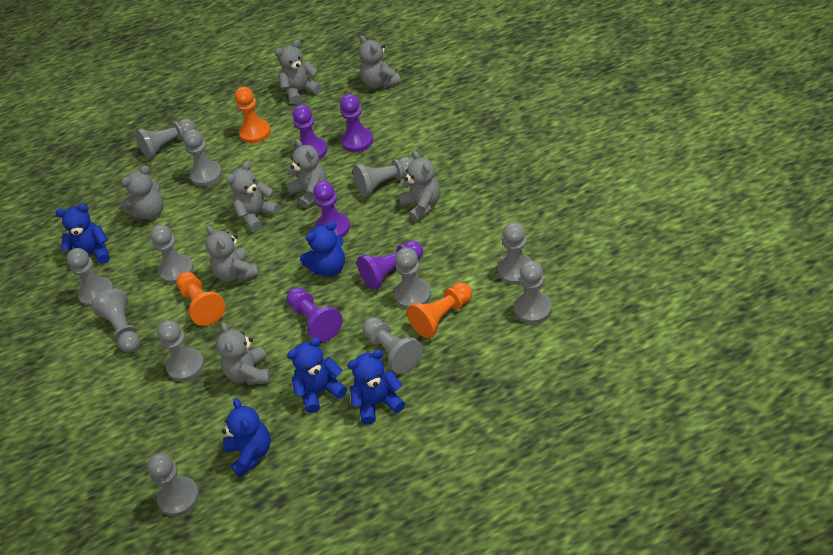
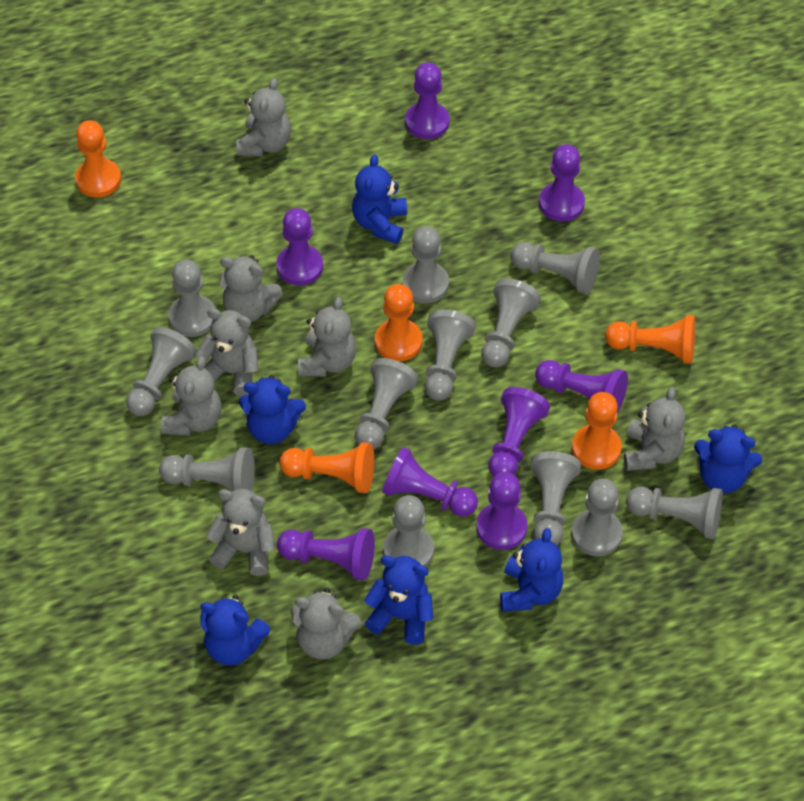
blue teddy bear: [55,204,110,264] [222,398,271,477] [287,337,347,413] [300,222,345,277] [347,350,405,425] = 5 -> [200,595,271,666] [239,375,306,444] [352,154,407,244] [364,555,433,645] [500,528,563,612] [694,424,762,494] = 6
orange pawn: [176,272,225,326] [235,87,271,143] [407,282,472,338] = 3 -> [75,120,121,198] [279,442,374,493] [375,284,422,362] [572,392,622,470] [605,315,695,364] = 5
purple pawn: [287,287,343,342] [292,105,327,160] [313,181,350,237] [340,94,373,152] [357,241,423,290] = 5 -> [276,208,323,285] [277,528,375,581] [382,447,478,517] [405,62,450,139] [477,472,527,550] [488,387,550,476] [535,360,628,413] [539,144,585,222] = 8

